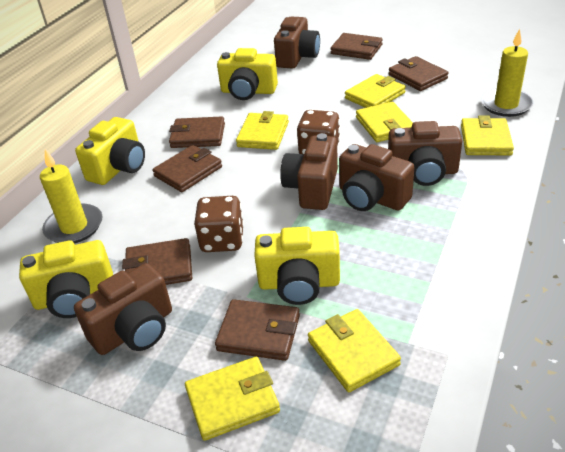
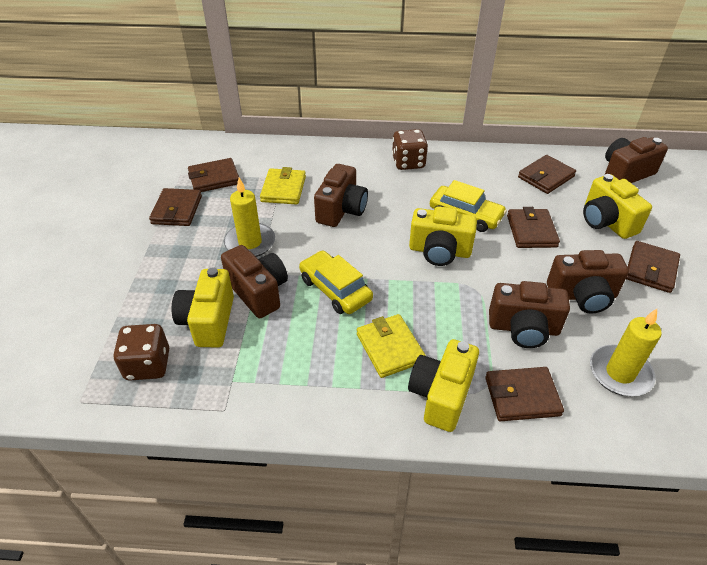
yellow car: none = 0 -> [299,251,373,314] [430,180,507,232] = 2
yellow wallet: [185,357,280,441] [236,111,289,150] [308,309,401,392] [345,74,406,108] [356,102,413,142] [461,116,514,155] = 6 -> [260,167,306,204] [357,314,426,378] = 2

